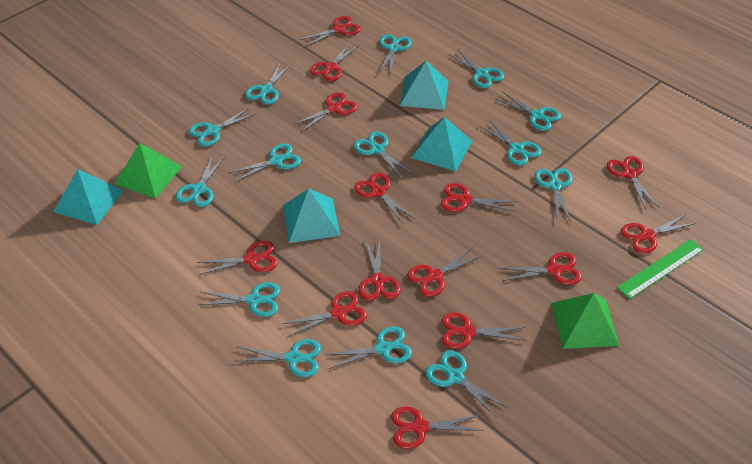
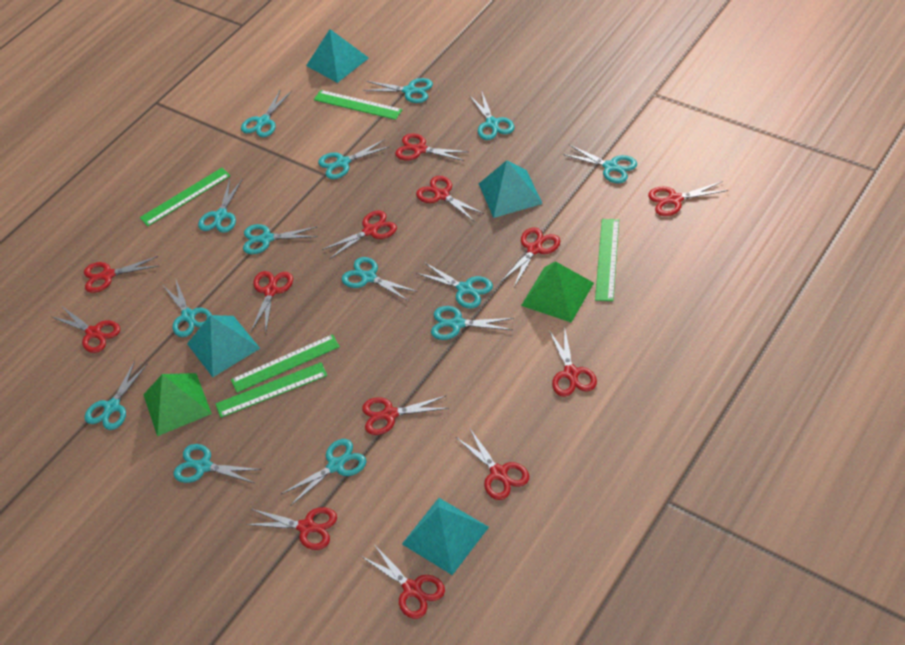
green ruler: [617,239,704,299] = 1 -> [140,168,230,226] [216,362,327,418] [231,334,340,393] [314,90,403,120] [595,219,619,301] = 5
red scissors: [197,240,277,275] [282,291,367,337] [293,92,357,132] [300,16,361,47] [310,42,360,82] [354,173,415,224] [359,239,401,301] [391,406,483,449] [407,247,482,297] [441,183,516,212] [442,312,525,349] [500,252,582,285] [607,156,659,209] [621,214,696,254] = 14 -> [52,307,120,353] [84,256,158,293] [246,507,337,550] [251,271,293,332] [322,210,397,259] [361,543,445,619] [362,395,449,435] [395,133,469,161] [416,176,484,221] [456,429,529,500] [501,227,560,287] [549,326,597,397] [648,181,728,216] = 13

